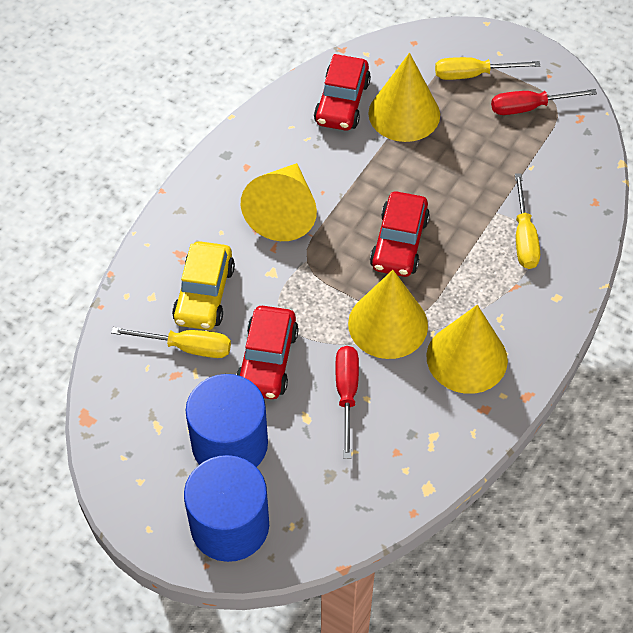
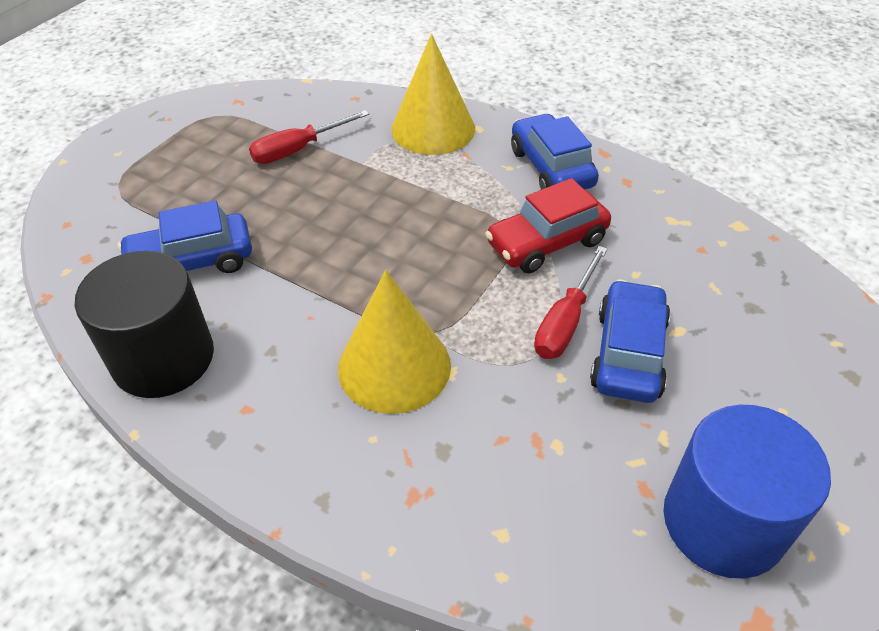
black cylinder: none = 0 -> [75,251,214,398] = 1
blue car: none = 0 -> [118,200,252,273] [511,113,599,190] [590,279,671,403] = 3
blue cylinder: [184,455,269,562] [185,374,268,467] = 2 -> [664,405,831,579] = 1
red car: [236,306,299,399] [314,54,371,131] [370,192,430,277] = 3 -> [485,178,611,273] = 1
yellow car: [172,241,235,330] = 1 -> none = 0
yellow cone: [241,163,317,241] [348,270,428,359] [368,53,440,142] [426,305,508,394] = 4 -> [338,270,451,414] [391,34,475,155] = 2
yellow screwdriver: [111,327,231,358] [435,57,540,80] [515,173,540,269] = 3 -> none = 0

